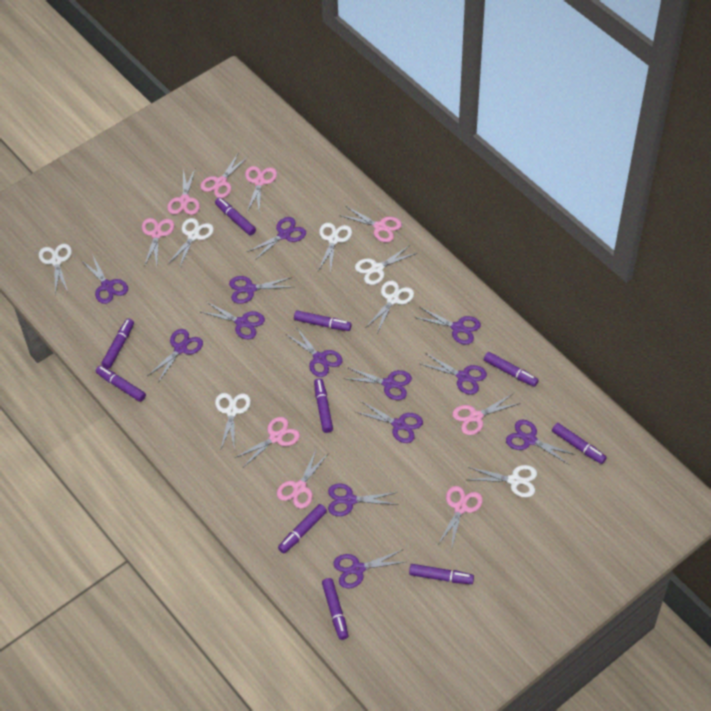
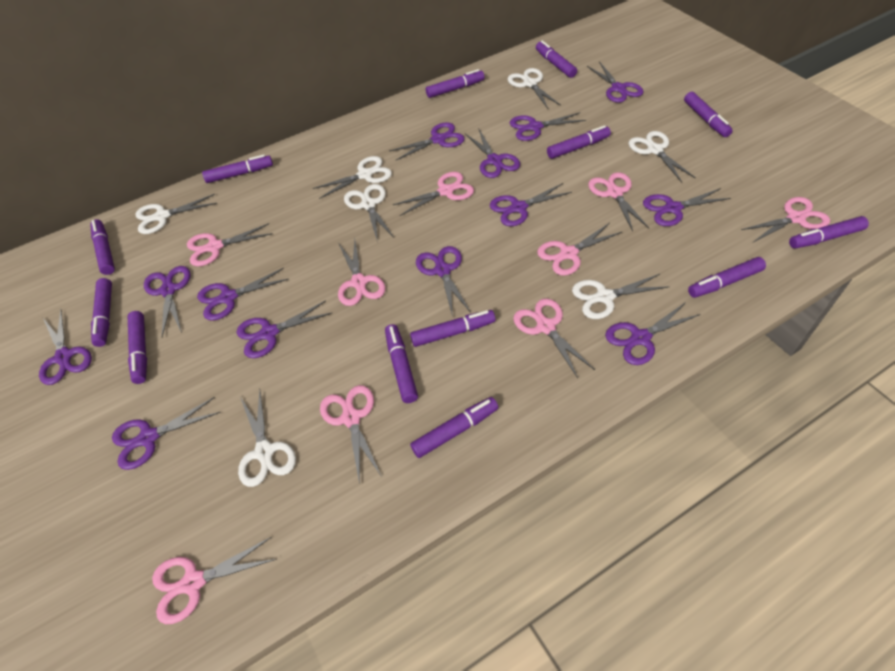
purple marker: [96,365,146,402] [101,318,134,369] [215,197,256,236] [278,504,327,553] [294,310,352,331] [314,378,333,433] [322,578,348,640] [409,564,474,584] [484,352,539,387] [552,423,607,464] = 10 -> [90,219,115,275] [91,278,112,347] [128,311,147,384] [202,154,273,183] [385,324,418,403] [410,310,496,347] [410,397,498,458] [426,69,485,98] [536,40,577,78] [547,125,611,159] [684,92,733,137] [688,257,766,298] [789,216,869,249] = 13

